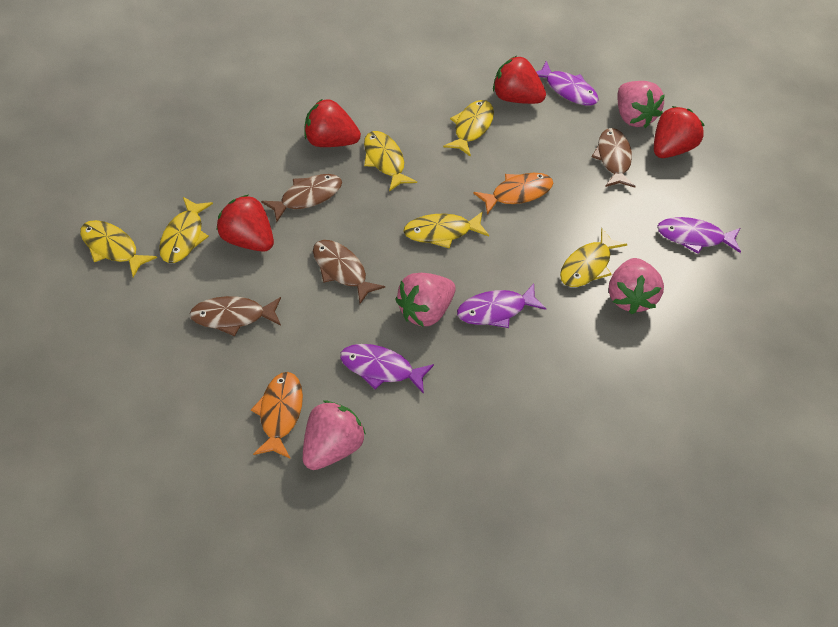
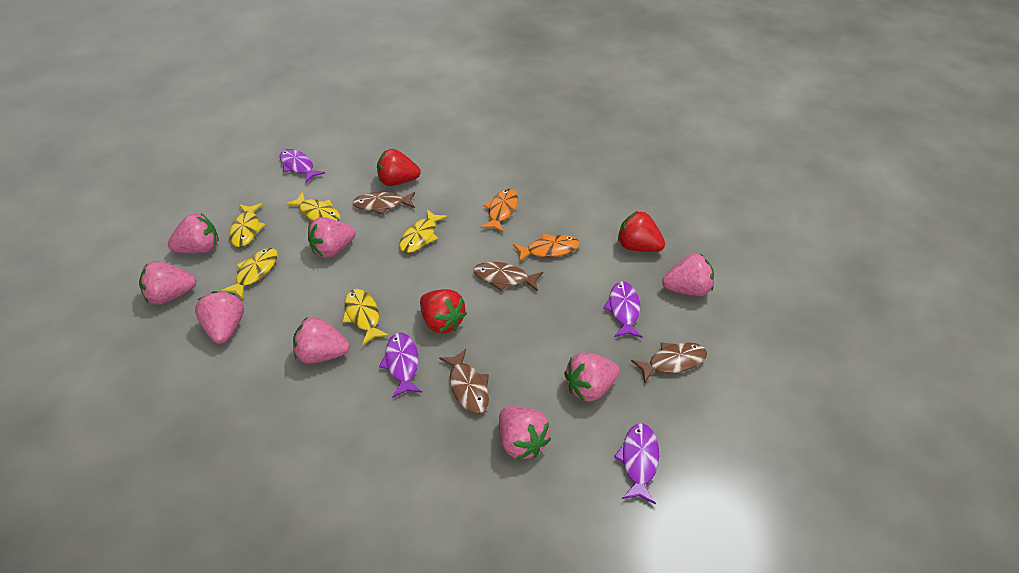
pink strawberry: [303,401,366,470] [395,273,456,327] [609,258,664,314] [617,81,665,128] = 4 -> [139,261,196,305] [168,214,219,253] [195,291,244,344] [293,317,350,364] [308,217,356,258] [499,406,551,460] [564,353,619,402] [662,254,714,296] = 8
red strawberry: [216,195,274,252] [304,99,361,147] [493,56,546,104] [654,106,704,158] = 4 -> [377,149,421,186] [420,289,467,333] [618,211,665,252] = 3
yellow fish: [80,220,157,277] [159,197,213,263] [364,131,417,191] [403,211,489,249] [443,100,494,157] [560,228,628,287] = 6 -> [221,248,278,299] [229,203,266,247] [285,192,340,221] [342,289,389,346] [399,209,448,253] = 5

